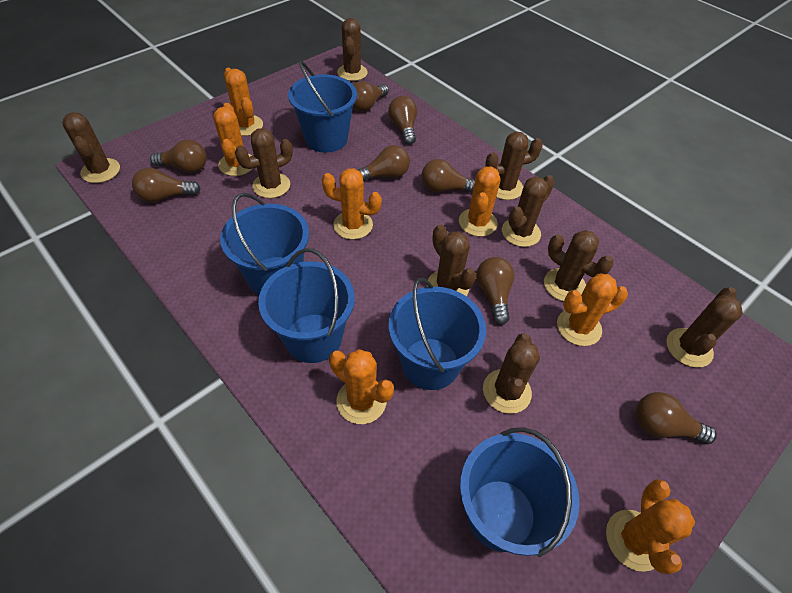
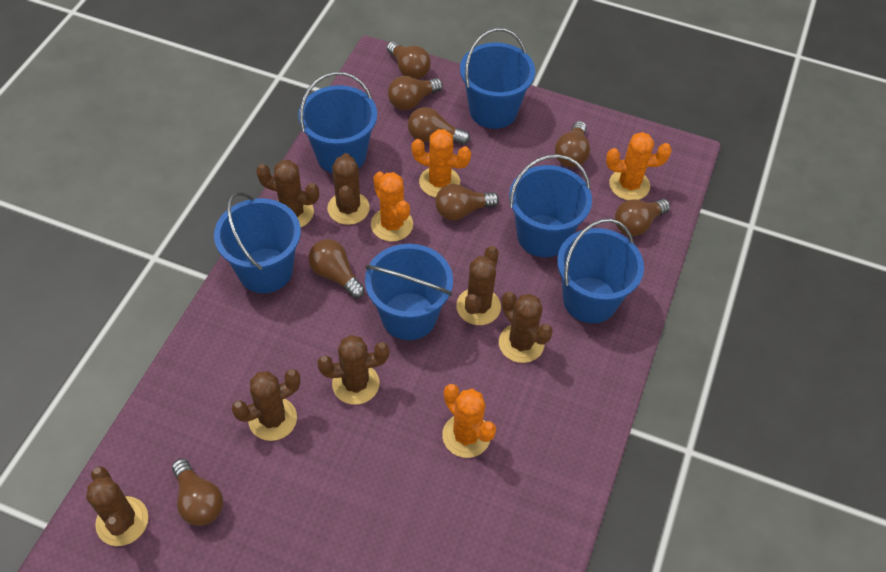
blue bucket: [220,193,309,295] [258,248,355,363] [288,61,357,153] [388,278,486,390] [460,427,580,557] = 5 -> [214,192,301,293] [298,72,377,173] [365,244,453,340] [460,28,535,129] [509,154,592,257] [557,218,644,323] = 6
brown cactus: [62,113,120,183] [235,128,293,198] [337,18,368,81] [427,225,476,296] [483,333,540,414] [485,131,543,200] [502,175,555,247] [544,230,614,301] [666,287,743,368] = 9 -> [86,466,148,546] [231,369,300,441] [256,160,319,227] [317,335,389,405] [327,153,370,225] [456,246,501,325] [499,292,553,363] = 7
orange cactus: [213,103,253,176] [224,68,263,136] [322,168,382,239] [329,349,394,424] [459,166,500,237] [557,273,628,346] [606,479,695,575] = 7 -> [371,172,413,242] [412,129,471,198] [442,384,496,458] [606,132,672,200] = 4

